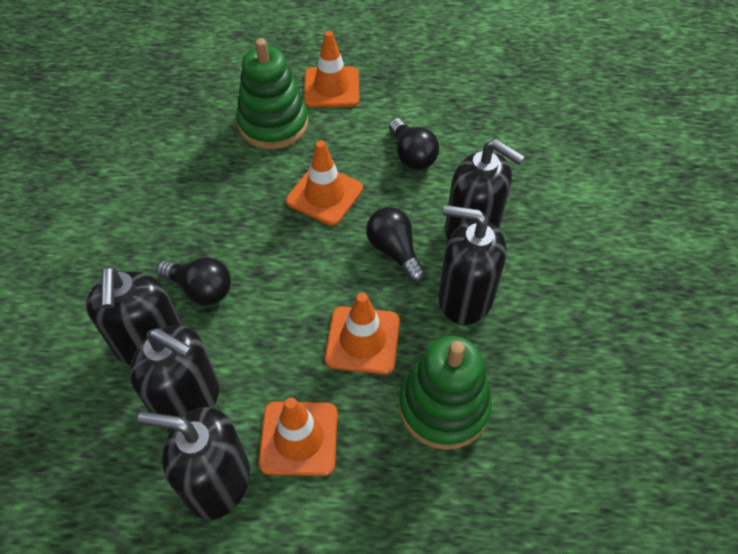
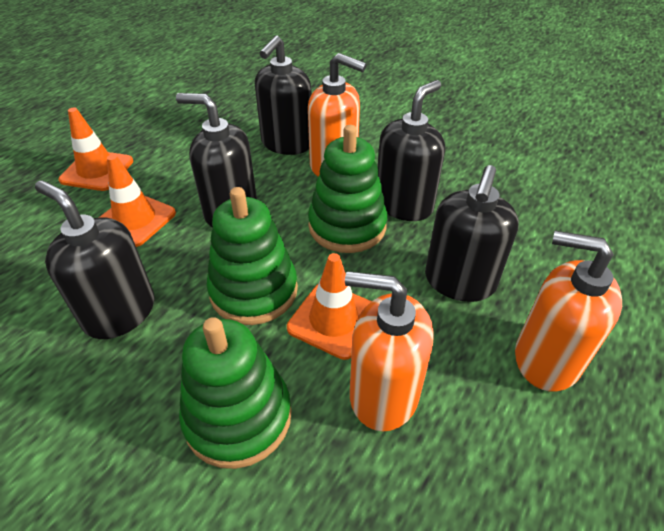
black light bulb: [157,257,231,305] [366,207,425,282] [389,118,439,170] = 3 -> none = 0
green stacking toy: [236,38,308,149] [399,336,492,450] = 2 -> [179,317,292,469] [207,187,298,325] [308,125,387,253] = 3
orange soap dispenser: none = 0 -> [308,53,367,177] [345,271,434,432] [515,231,622,392] = 3
orange traffic cone: [258,398,338,476] [286,141,363,226] [304,31,359,108] [325,293,400,374] = 4 -> [59,107,133,191] [99,154,176,247] [287,253,372,360] = 3

